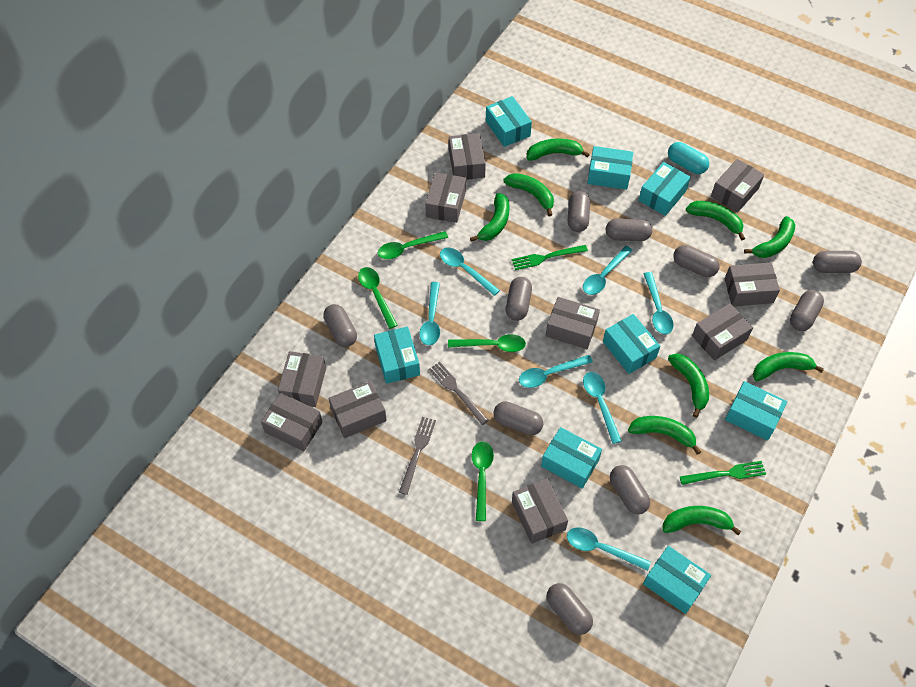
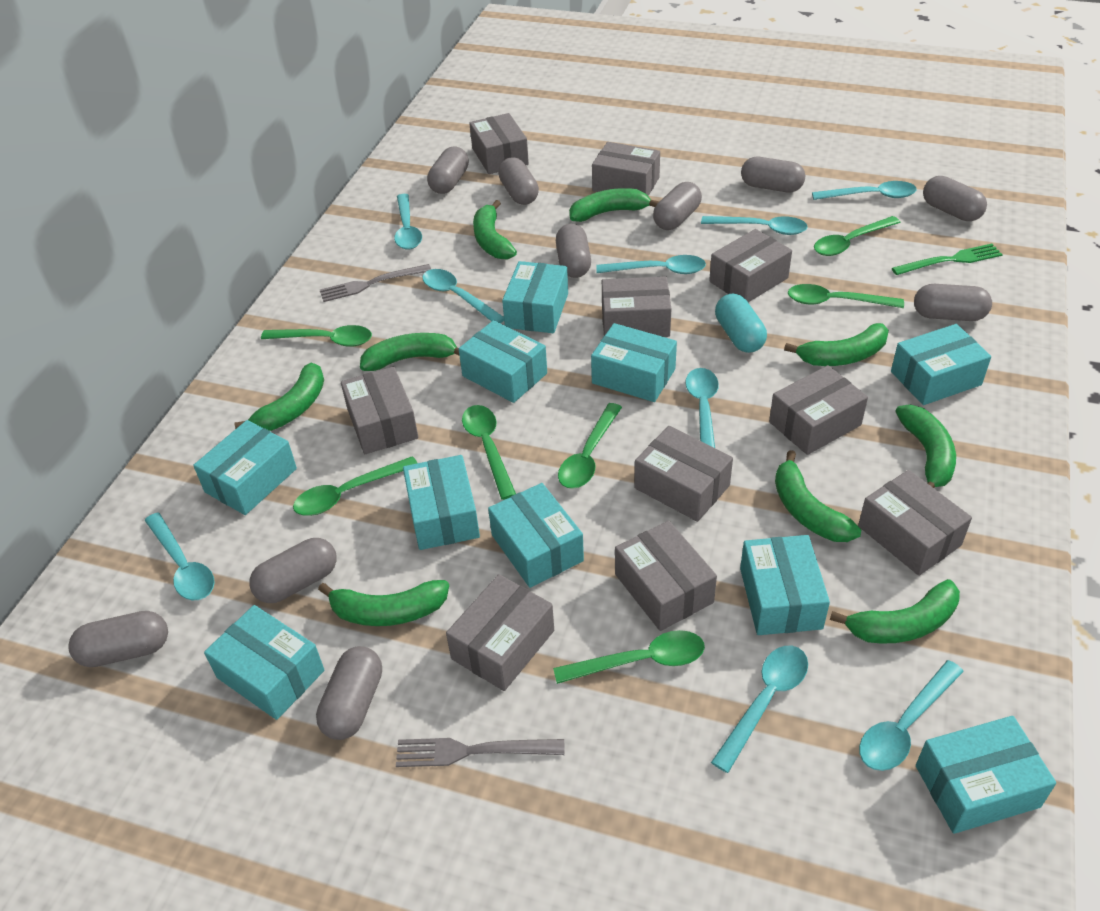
green fork: [512,245,588,270] [679,461,766,485] = 2 -> [892,243,1003,275] = 1
green spoon: [358,267,398,329] [378,231,448,259] [448,334,526,352] [471,442,494,521] = 4 -> [261,325,372,347] [293,456,417,516] [462,405,516,500] [553,630,705,684] [558,403,622,489] [788,284,904,308] [814,216,900,256] = 7
turquoise box: [374,326,420,384] [486,96,532,147] [541,427,602,489] [587,146,633,190] [603,314,660,374] [639,162,691,216] [643,546,711,614] [725,381,787,440] = 8 -> [193,420,297,515] [204,605,324,720] [403,455,480,550] [459,320,547,403] [488,483,584,588] [502,261,568,333] [591,323,677,402] [740,535,830,635] [891,324,991,405] [916,716,1056,834] = 10
turquoise spoon: [419,282,440,345] [440,248,500,296] [519,355,593,388] [567,527,651,571] [583,246,633,295] [583,372,622,444] [644,272,674,334] = 7 -> [144,512,215,600] [394,194,422,250] [422,269,504,323] [596,255,706,274] [685,368,719,448] [701,216,807,235] [711,646,808,773] [812,181,917,200] [859,660,964,771] = 9

